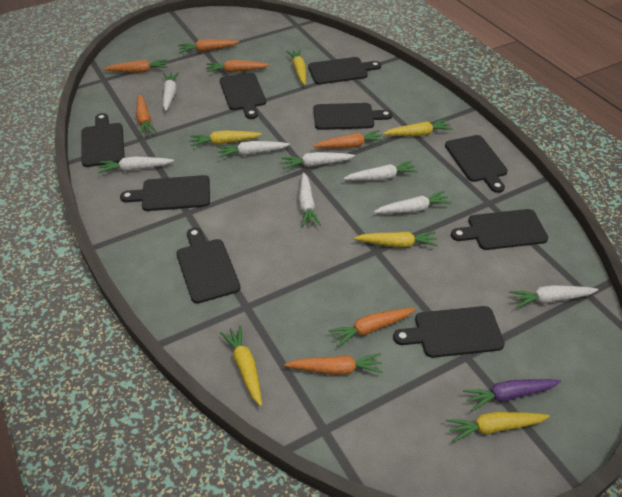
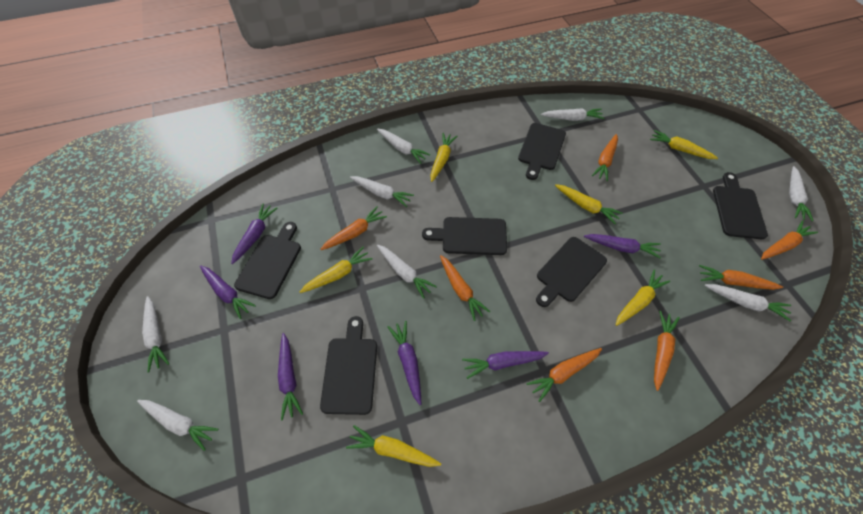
black cutting board: [81,113,125,167] [120,175,210,211] [177,227,240,304] [220,72,266,119] [308,57,381,85] [313,103,392,130] [393,306,505,358] [445,135,508,193] [451,209,548,250] = 9 -> [234,222,301,299] [320,316,377,415] [422,217,507,255] [518,123,566,180] [536,237,607,307] [713,172,768,239] = 6
purple carrot: [463,379,561,411] = 1 -> [200,265,256,319] [231,203,278,264] [278,333,303,420] [387,321,421,405] [462,351,549,379] [584,234,661,258] = 6

